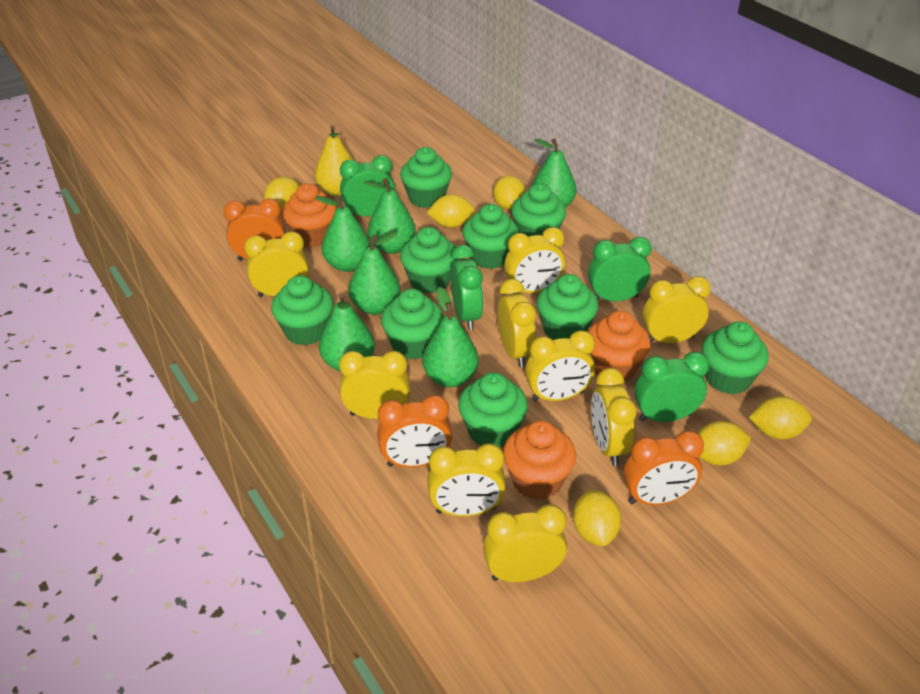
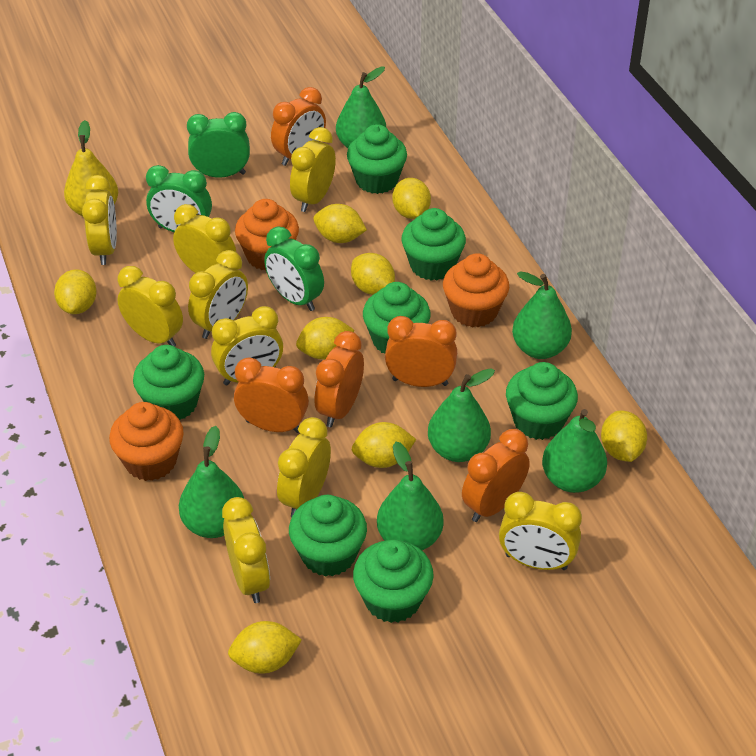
green clock: [340,155,395,216] [450,245,483,330] [588,237,652,301] [634,351,709,422] = 4 -> [146,165,212,232] [187,112,250,178] [264,227,324,311] = 3
green cupcake: [271,275,334,345] [381,289,444,359] [400,147,452,208] [400,227,458,293] [458,372,528,447] [462,204,519,269] [512,183,566,237] [537,274,599,340] [701,321,769,394] = 9 -> [133,345,204,420] [289,495,367,577] [347,124,407,194] [353,540,434,623] [363,282,431,353] [401,208,466,281] [506,362,578,440] = 7
orange clock: [224,198,286,261] [377,395,452,468] [623,430,704,505] = 3 -> [234,357,309,433] [271,87,326,166] [314,331,364,427] [385,316,457,387] [462,429,530,522] = 5
yellow lemon: [264,177,300,211] [427,194,475,228] [493,175,526,210] [573,490,621,546] [698,421,751,466] [749,396,812,440] = 6 -> [54,269,97,314] [228,621,302,674] [296,317,355,360] [313,204,367,243] [351,253,395,295] [352,422,416,468] [392,178,431,219] [601,411,647,462] = 8

